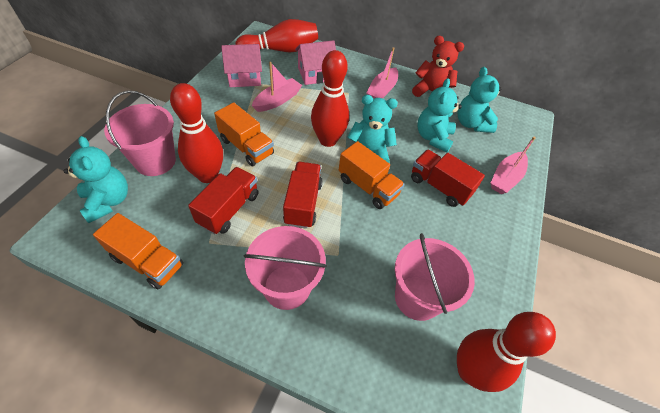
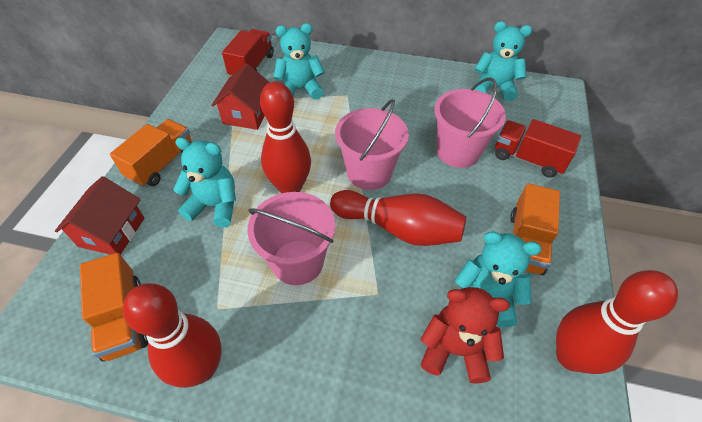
pink boat: [252,62,302,112] [367,47,398,99] [491,137,536,194] = 3 -> none = 0
pink house: [221,44,262,87] [295,40,336,85] = 2 -> none = 0
red house: none = 0 -> [55,176,144,255] [211,63,270,130] = 2
red truck: [188,167,259,234] [283,162,323,229] [411,150,485,207] = 3 -> [222,29,274,76] [495,119,581,178] = 2

